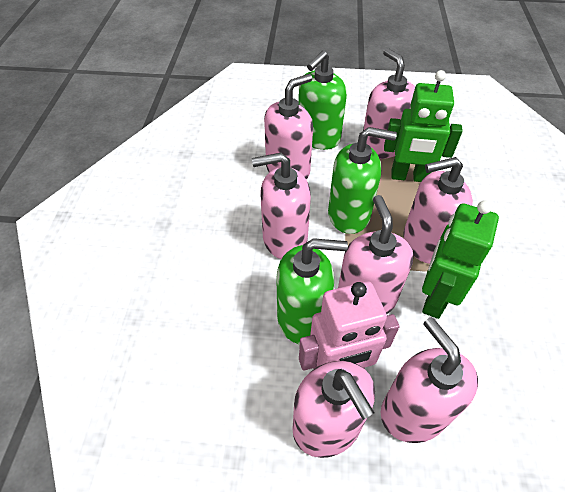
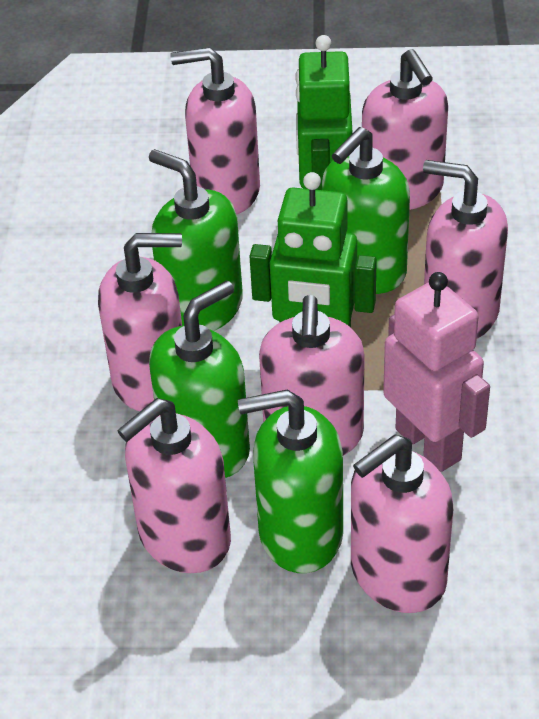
green soap dispenser: [276,238,348,344] [298,50,347,150] [328,127,397,234] = 3 -> [149,149,243,331] [149,280,250,478] [238,390,343,573] [322,127,410,294] = 4

